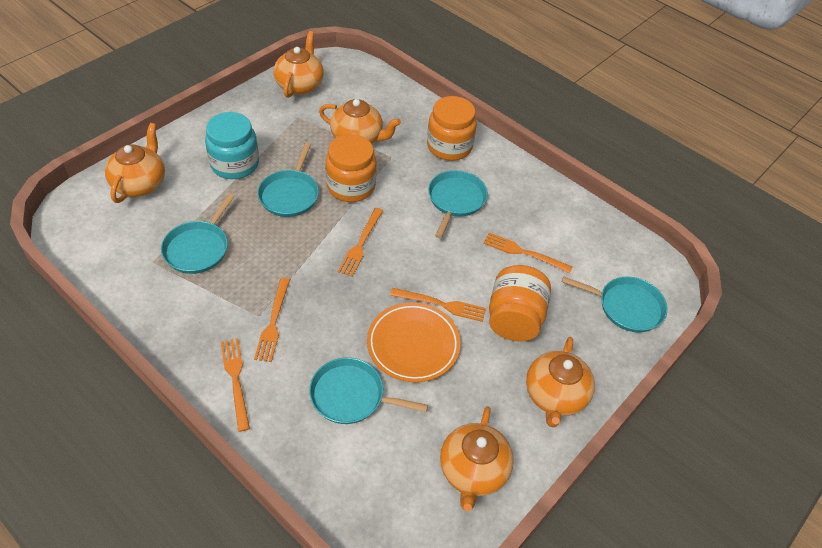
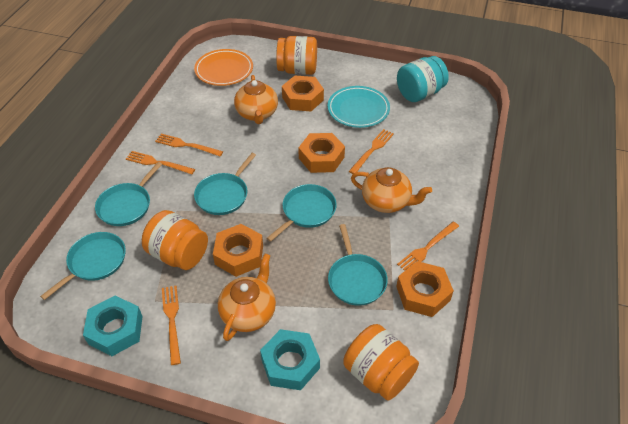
orange nut: none = 0 -> [213,224,263,277] [282,76,324,111] [298,133,345,173] [396,261,454,317] = 4
orange teapot: [105,123,165,203] [274,31,324,98] [319,99,401,144] [440,406,514,511] [526,337,595,427] = 5 -> [218,254,276,341] [234,75,278,124] [351,167,432,213] = 3
turquoise nut: none = 0 -> [83,296,143,356] [260,329,320,390] = 2
turquoise plate: none = 0 -> [328,86,390,128] = 1

